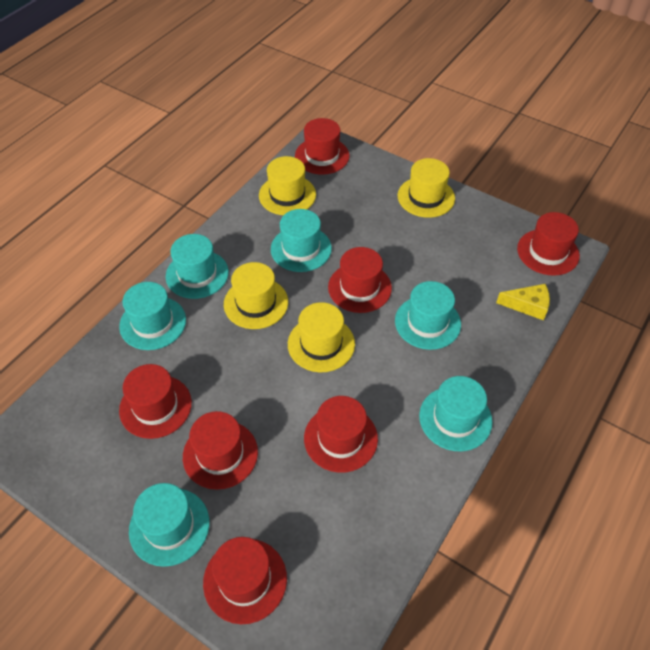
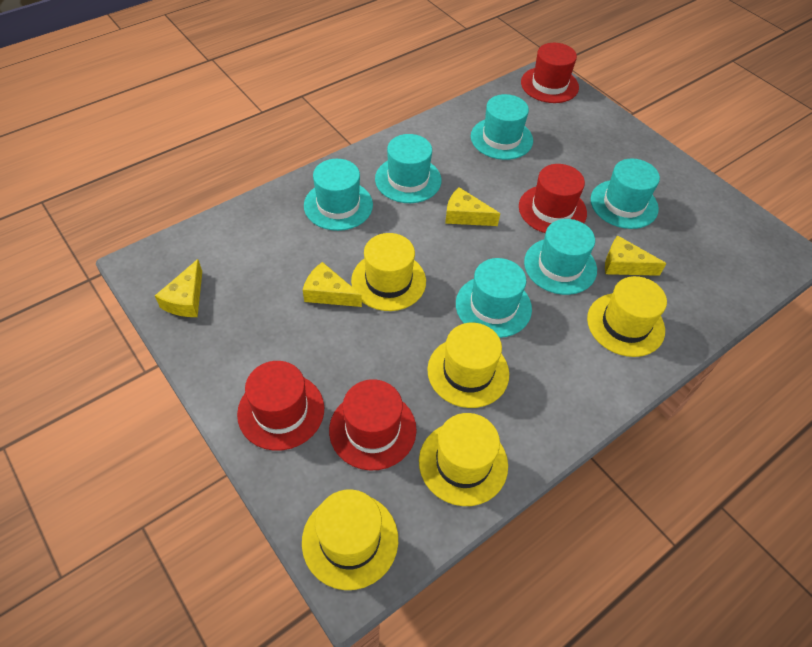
red hat: [119,364,192,439] [183,411,258,490] [203,537,287,624] [295,118,349,175] [304,396,378,473] [328,247,392,313] [517,212,580,276] = 7 -> [237,361,324,451] [329,379,417,470] [519,164,587,233] [521,43,579,103] = 4
yellow cheese: [496,284,550,320] = 1 -> [155,259,202,317] [303,262,362,307] [445,187,500,226] [605,235,667,276] = 4
yellow hat: [224,262,288,329] [259,156,316,215] [288,302,355,372] [397,158,455,218] = 4 -> [302,489,398,590] [351,233,426,311] [419,413,508,506] [427,322,509,408] [587,276,667,357] = 5

